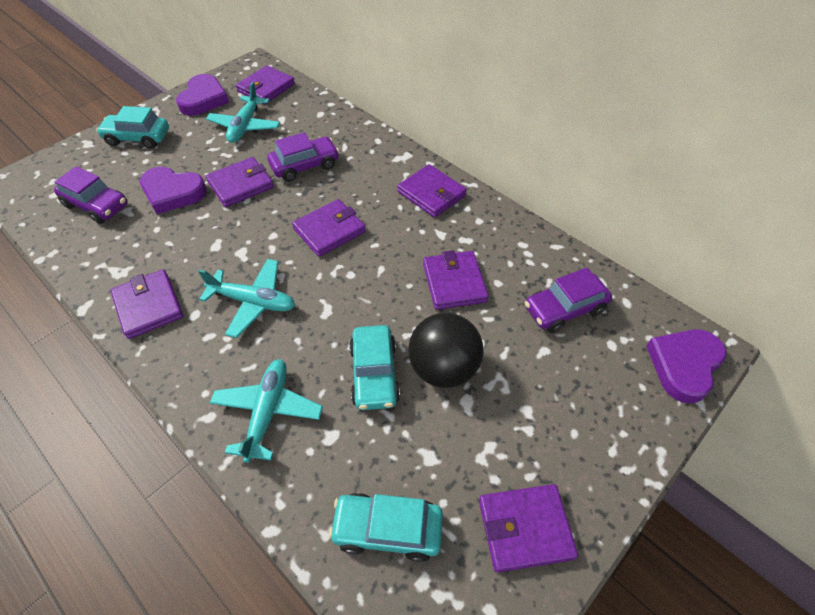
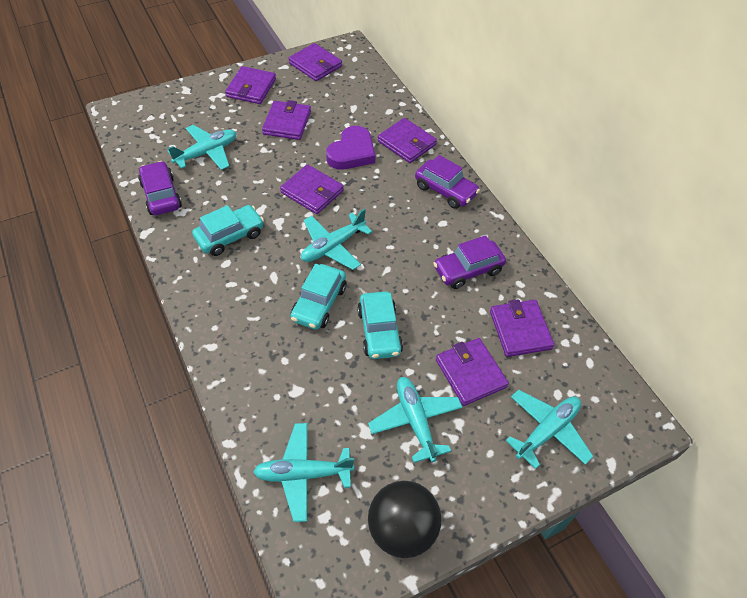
purple heart: [140,167,207,214] [176,74,229,116] [646,329,727,403] = 3 -> [326,126,376,169] = 1
turquoise plane: [198,259,295,338] [206,82,280,143] [210,359,323,463] = 3 -> [168,125,236,170] [253,423,354,522] [301,208,372,270] [368,377,463,463] [505,390,594,469] = 5

